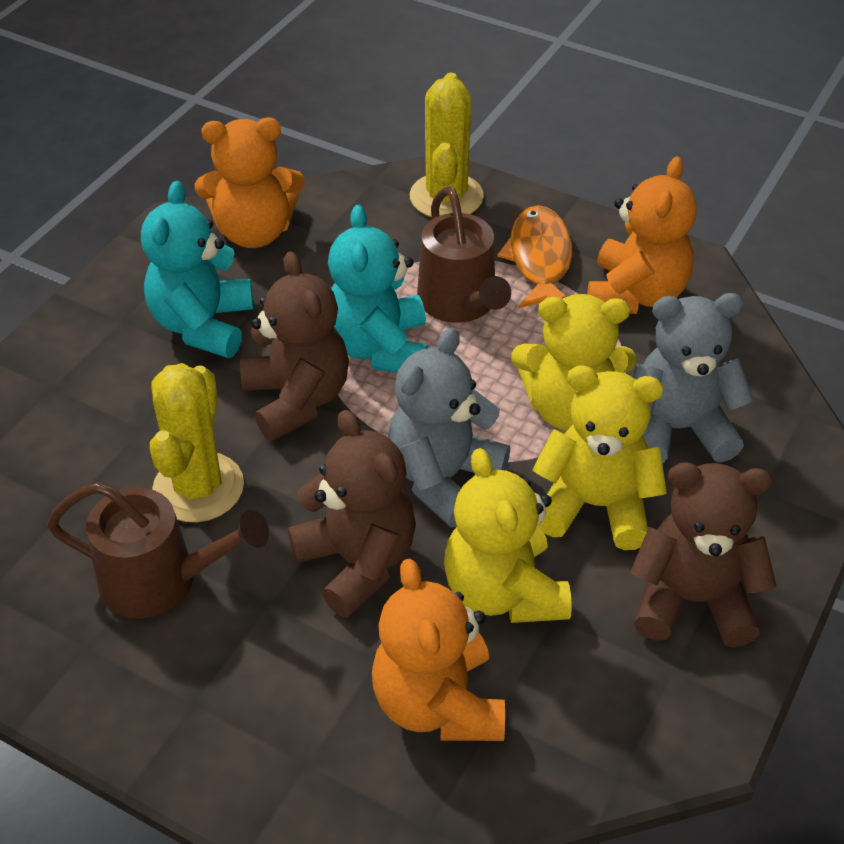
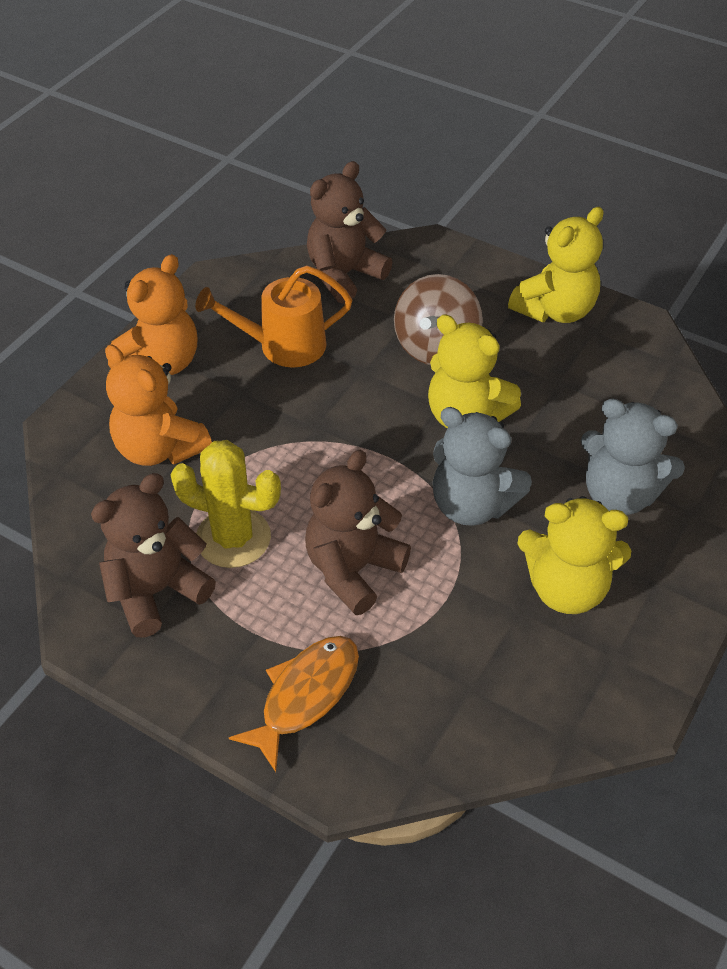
brown spinning top: none = 0 -> [394,274,483,365] = 1
brown watering can: [47,482,269,619] [417,186,511,323] = 2 -> none = 0
orange teddy bear: [195,117,305,248] [372,559,505,741] [587,156,697,314] = 3 -> [105,345,212,466] [108,254,197,375] = 2
orange watering can: none = 0 -> [195,265,352,368] = 1
turquoise teddy bear: [141,181,253,358] [328,205,428,373] = 2 -> none = 0
yellow cactus: [150,363,244,522] [410,73,484,217] = 2 -> [171,440,281,568] = 1

